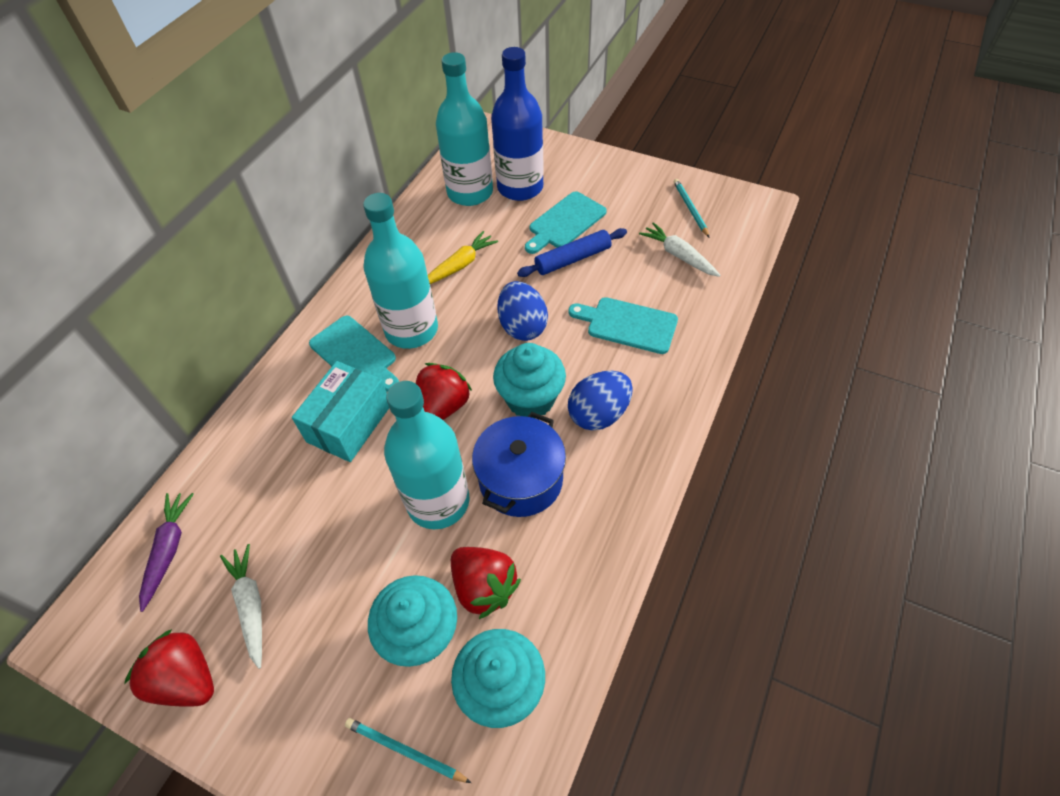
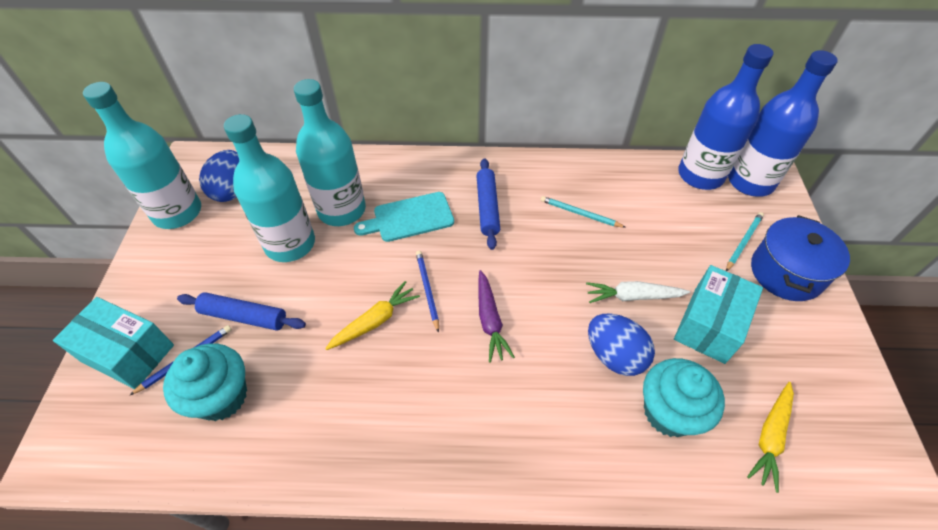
blue bottle: [491,47,544,201] = 1 -> [678,44,773,190] [728,50,838,197] = 2
blue pencil: none = 0 -> [130,325,232,395] [416,251,439,333] = 2
blue rolling pin: [517,228,627,277] = 1 -> [177,292,306,331] [477,158,500,250] = 2
red strawberry: [124,629,214,707] [416,363,472,420] [451,547,521,619] = 3 -> none = 0
turquoise box: [292,361,389,462] = 1 -> [53,297,174,389] [674,265,763,364] = 2
turquoise cupcake: [368,575,457,667] [451,629,545,728] [493,343,566,418] = 3 -> [163,343,247,421] [643,358,725,437] = 2
turquoise cutting board: [309,316,399,392] [525,191,607,254] [568,297,678,354] = 3 -> [354,192,454,242] = 1
white carrot: [220,544,262,669] [639,222,720,277] = 2 -> [586,281,690,303] = 1
yellow carrot: [428,231,498,284] = 1 -> [325,281,420,350] [747,382,794,493] = 2

